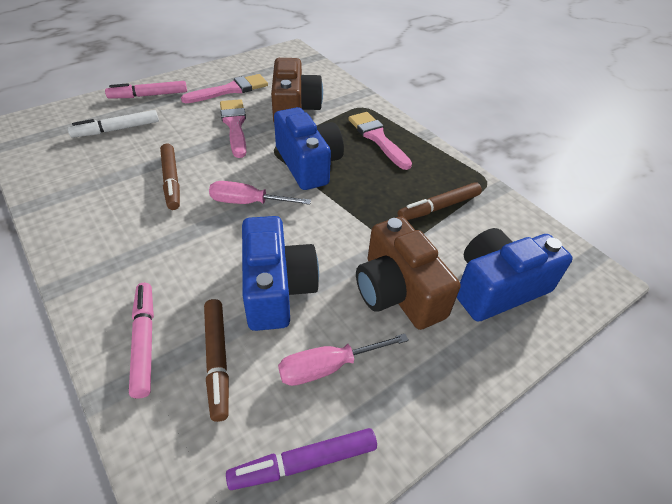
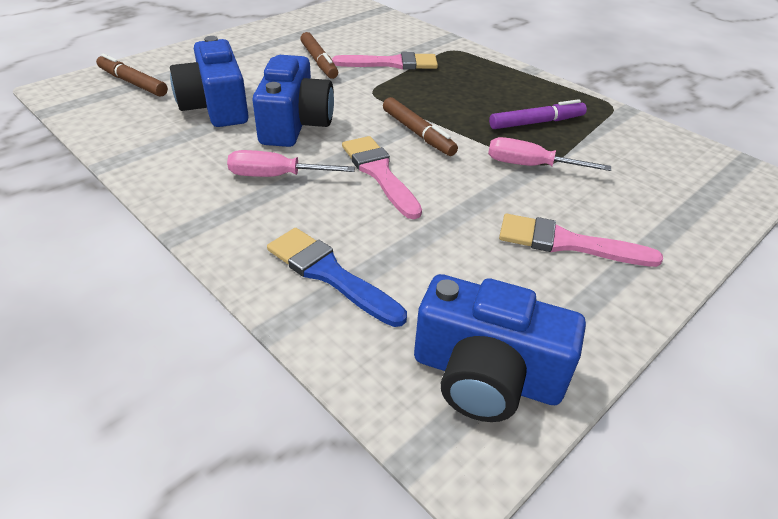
blue brush: none = 0 -> [267,228,407,327] = 1
brown camera: [271,58,323,122] [356,217,460,330] = 2 -> none = 0
pink marker: [105,81,187,99] [129,283,154,399] = 2 -> none = 0
white marker: [68,110,159,138] = 1 -> none = 0

